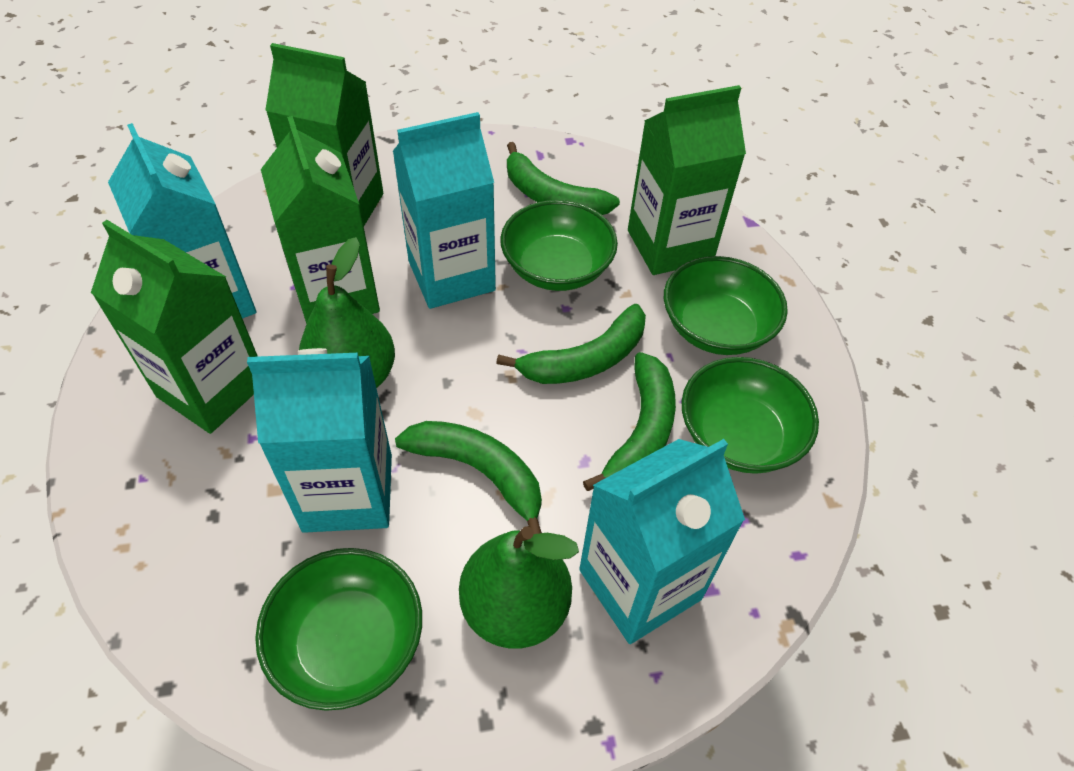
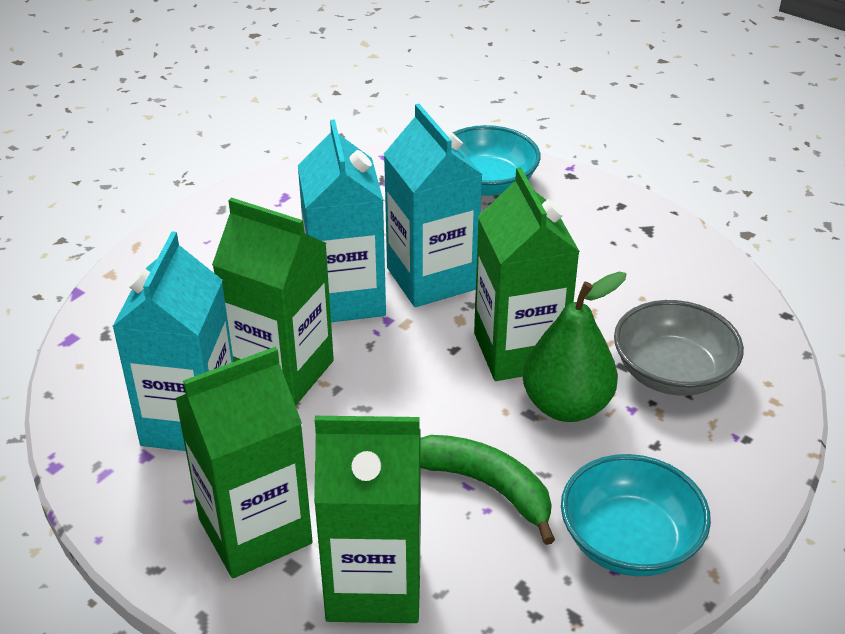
green banana: [395,421,542,534] [496,304,646,384] [507,142,620,215] [583,352,676,491] = 4 -> [420,435,555,545] = 1
green bowl: [255,548,422,711] [500,200,618,291] [664,256,788,355] [681,357,819,474] = 4 -> none = 0
green pear: [299,237,395,388] [459,526,579,649] = 2 -> [523,272,626,422] = 1
grey bowl: none = 0 -> [614,300,744,396] = 1
turquoise bowl: none = 0 -> [452,125,541,196] [561,454,711,577] = 2
turquoise carton: [108,123,256,319] [247,348,392,533] [393,112,496,309] [579,439,745,644] = 4 -> [112,232,234,451] [298,119,386,322] [384,104,483,307] = 3

